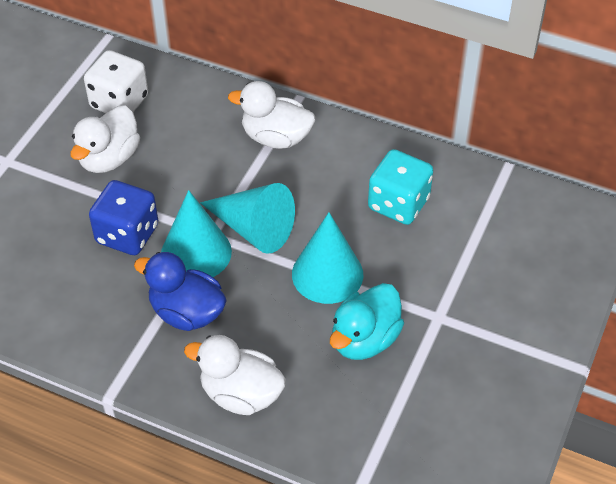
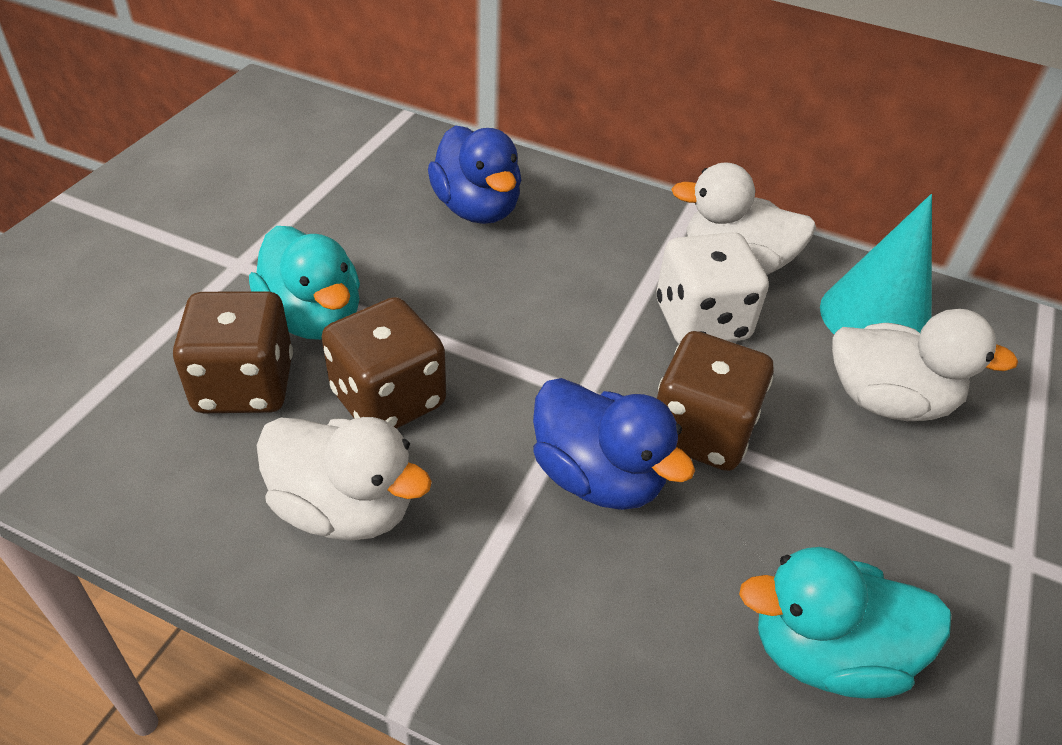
blue dice: [89,180,158,255] = 1 -> none = 0
blue duck: [134,252,227,331] = 1 -> [428,125,521,224] [533,378,695,510] = 2
brown dice: none = 0 -> [173,291,293,413] [322,297,446,429] [657,331,774,471] = 3
turquoise cone: [161,190,232,277] [200,183,295,254] [292,212,363,304] = 3 -> [820,194,932,334] = 1
turquoise dice: [368,149,433,225] = 1 -> none = 0
turquoise duck: [330,283,404,360] = 1 -> [249,226,360,340] [739,547,951,698] = 2

